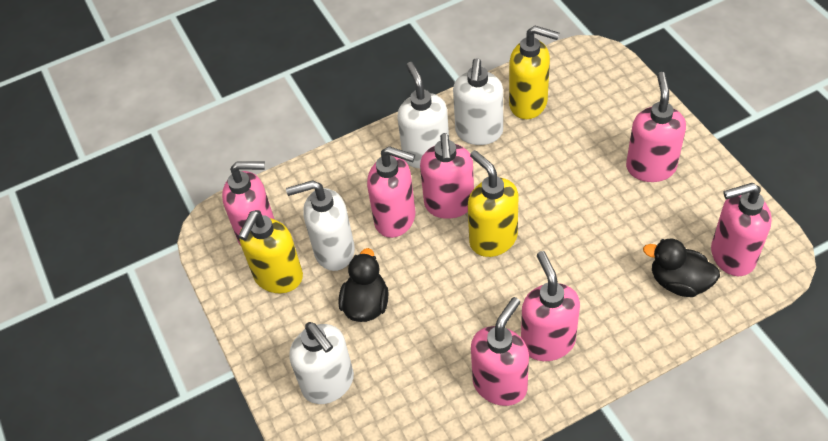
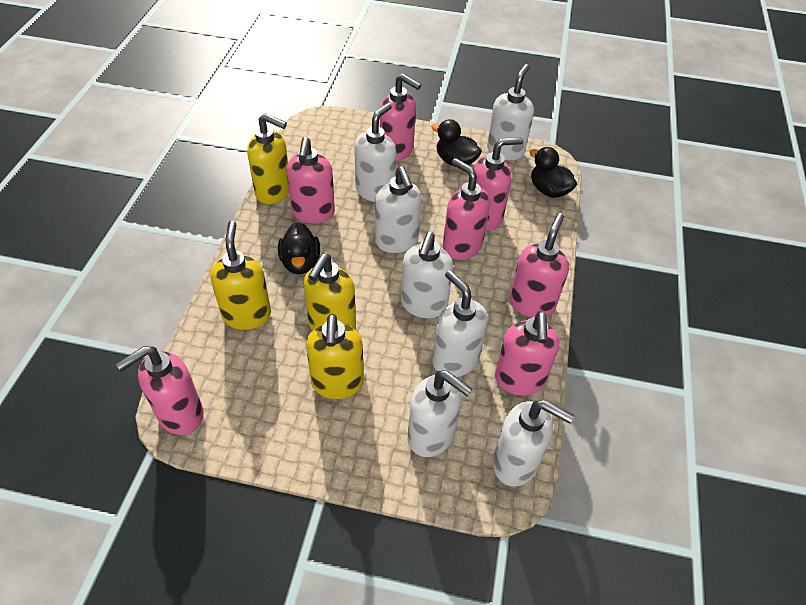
black duck: [339,248,388,322] [643,239,720,297] = 2 -> [278,222,320,274] [432,119,482,167] [530,147,577,198] = 3
white soap dispenser: [286,180,355,271] [289,322,354,404] [397,62,449,168] [453,58,503,145] = 4 -> [354,103,396,202] [375,166,422,253] [401,232,453,318] [407,370,472,457] [432,270,488,377] [487,64,534,160] [493,400,574,486] = 7
yellow soap dispenser: [238,210,303,293] [468,150,518,257] [509,26,559,119] = 3 -> [210,221,271,330] [247,113,289,204] [304,254,356,331] [306,314,363,399] = 4

